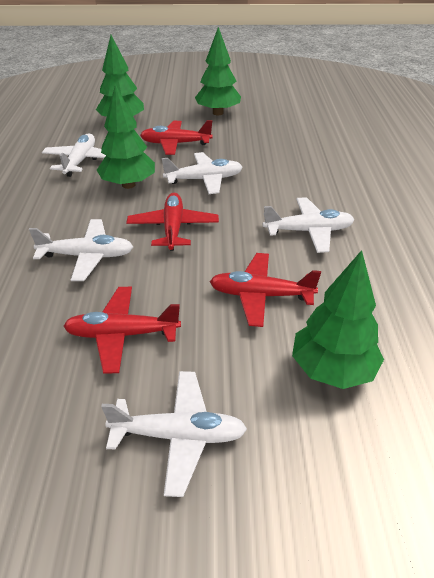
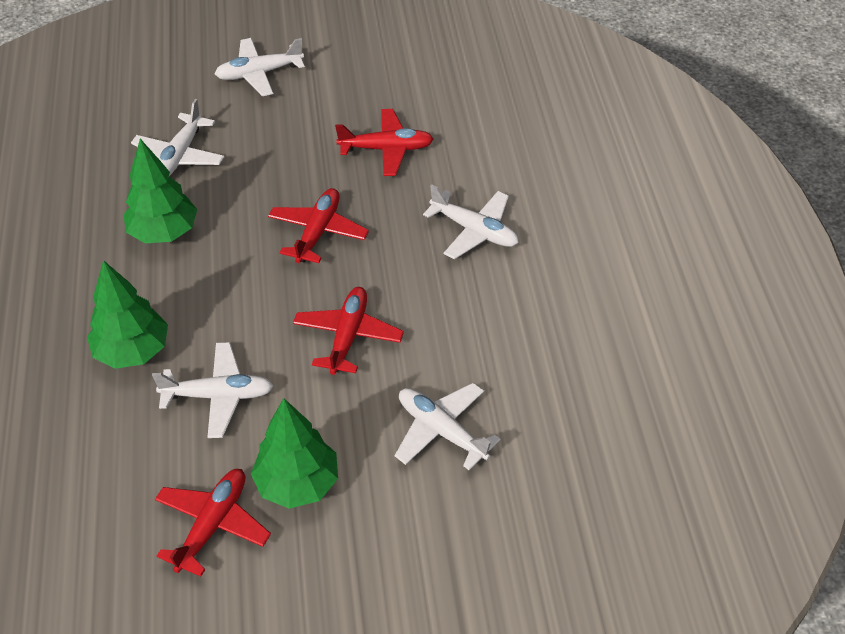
green tree: [96,35,144,117] [97,84,155,189] [195,27,241,115] [292,250,384,389] = 4 -> [87,260,168,369] [123,139,197,243] [251,398,338,509] = 3

